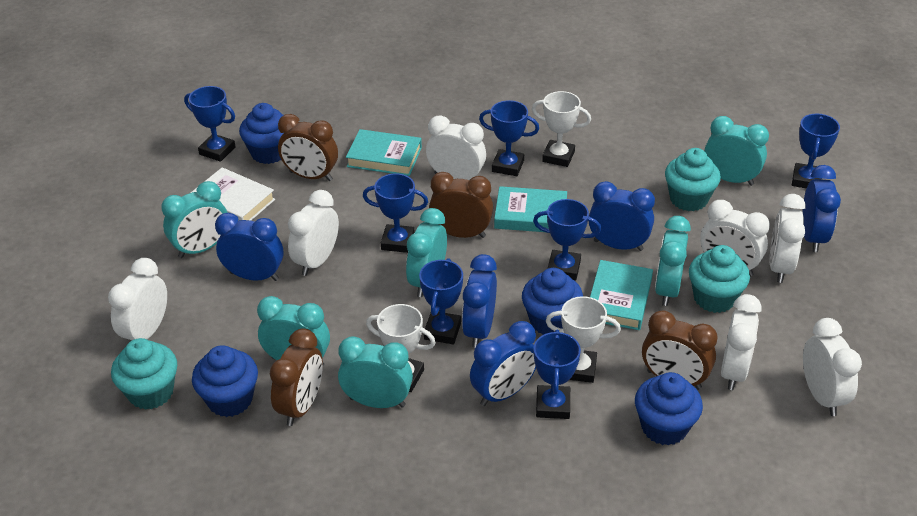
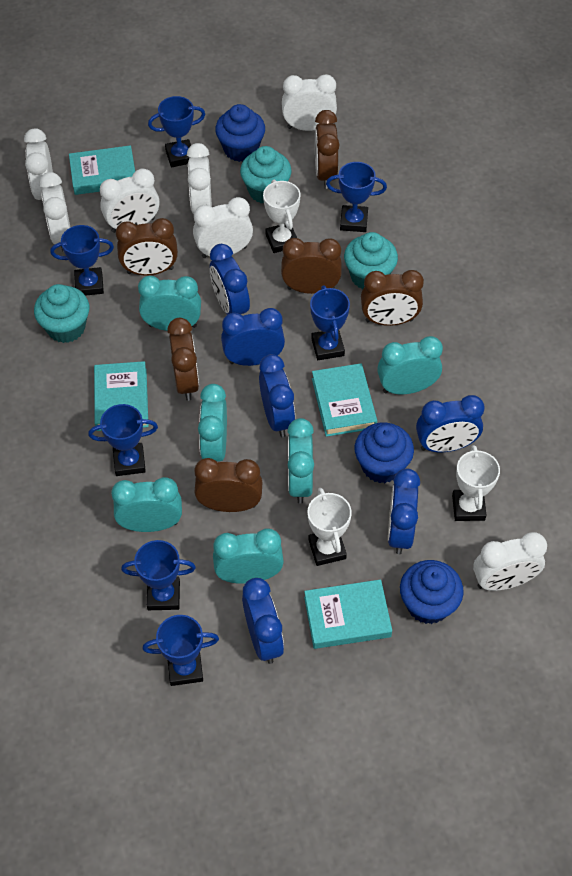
blue clock: [215,213,283,281] [462,254,497,348] [470,321,536,406] [589,181,655,251] [802,165,841,252] = 5 -> [210,244,250,315] [221,308,285,366] [242,578,284,664] [259,354,295,437] [388,469,420,554] [416,395,485,452] = 6
blue cupcake: [192,345,258,417] [239,103,283,164] [522,268,583,335] [635,372,703,446] = 4 -> [215,104,265,162] [355,423,414,483] [400,560,464,624] = 3
brown clock: [270,328,323,426] [278,114,338,181] [429,172,493,238] [642,311,718,390] = 4 -> [116,218,178,276] [167,318,199,401] [194,458,262,512] [281,238,342,294] [315,110,340,189] [361,270,424,326] = 6
turquoise book: [346,129,422,176] [494,186,567,232] [590,260,653,330] = 3 -> [69,145,135,195] [94,361,149,431] [304,580,392,649] [312,363,377,437] = 4
white book: [191,167,275,221] = 1 -> none = 0

